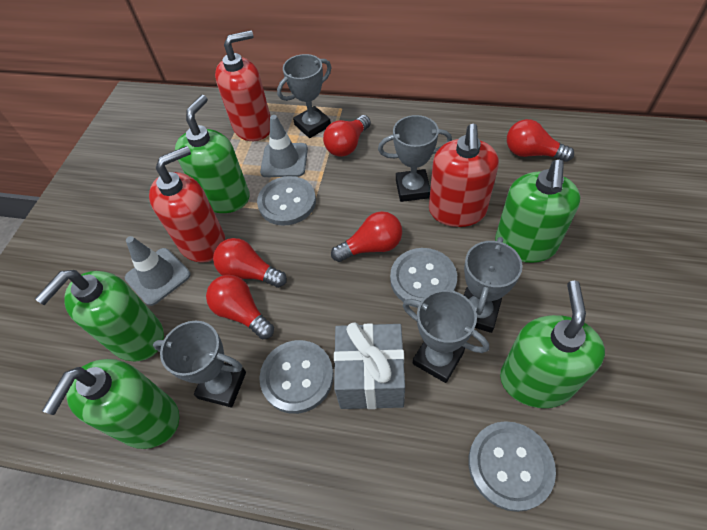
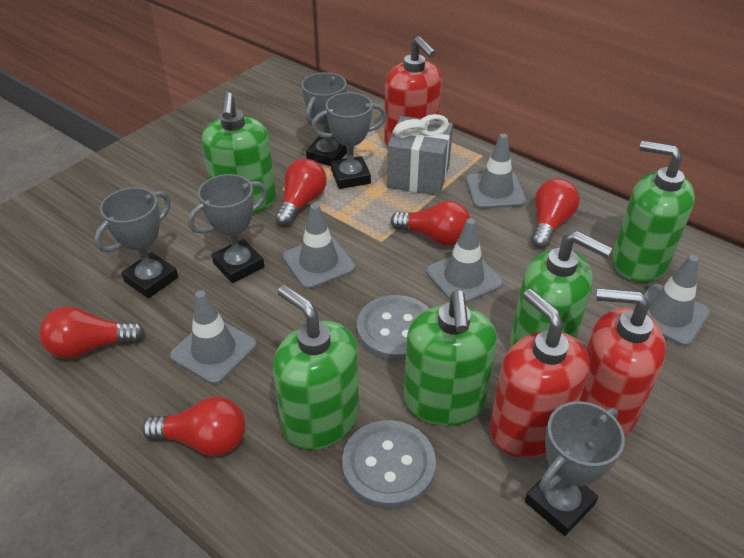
grey button: [257,176,316,226] [259,340,334,414] [390,248,457,308] [468,421,556,512] = 4 -> [342,420,436,509] [357,295,429,361] = 2
grey traffic cone: [125,236,191,306] [260,115,308,177] = 2 -> [170,290,257,385] [283,203,356,289] [426,218,503,303] [466,133,526,209] [634,255,710,346] = 5

